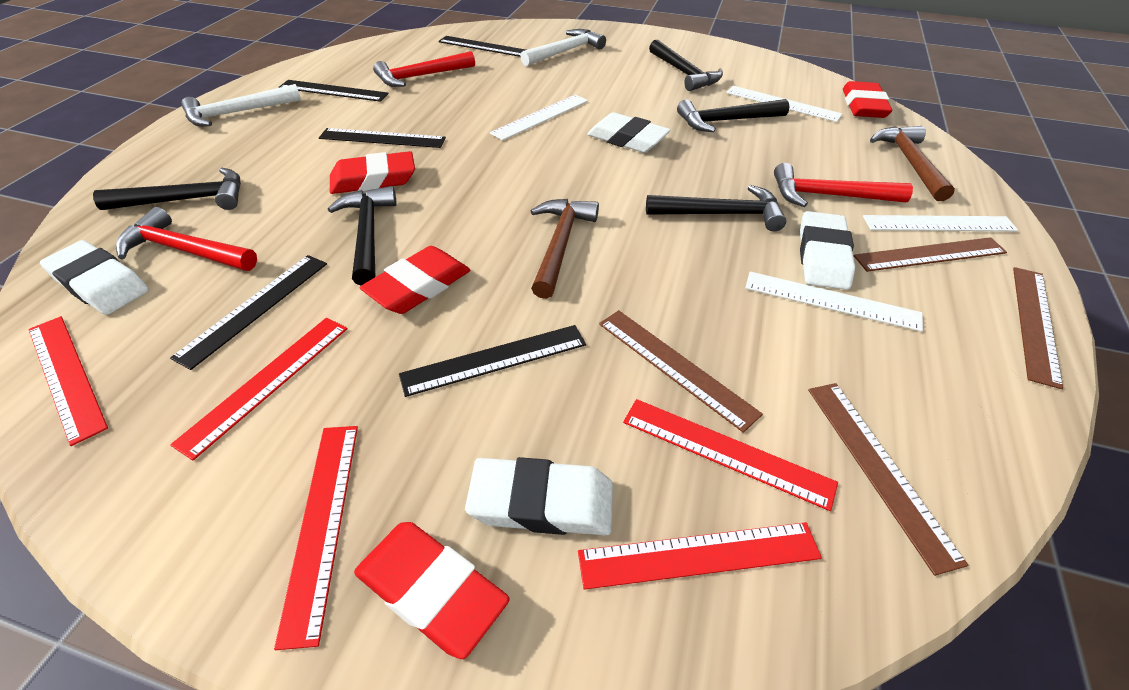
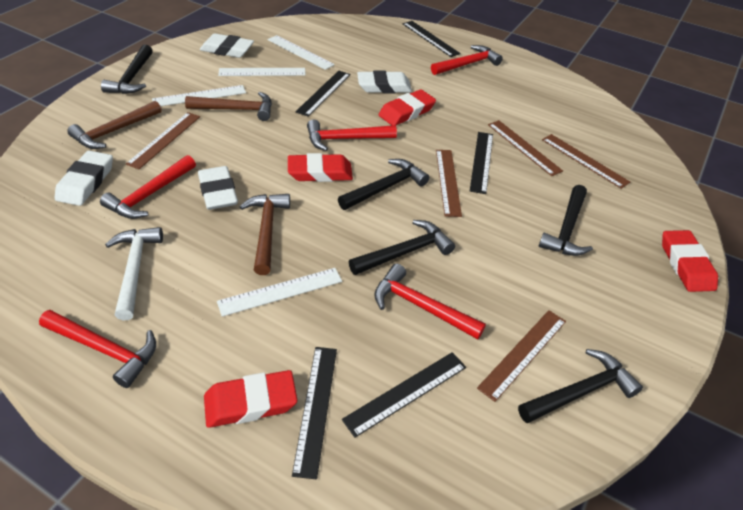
brown hammer: [531,199,599,299] [870,126,955,201] = 2 -> [67,101,162,149] [185,92,272,121] [240,194,290,275] = 3
brown ruler: [599,310,763,433] [808,383,968,576] [854,237,1007,272] [1013,267,1063,389] = 4 -> [126,112,200,169] [436,150,462,217] [477,310,566,402] [488,120,563,176] [542,134,630,189] = 5
red hammer: [116,207,257,271] [373,51,475,87] [774,163,913,207] = 3 -> [39,310,156,388] [100,155,196,219] [307,120,397,151] [374,264,486,340] [431,45,503,75] = 5
red ruler: [28,316,108,446] [170,318,348,460] [274,426,358,650] [578,522,822,590] [623,399,838,511] = 5 -> none = 0
white hammer: [181,84,301,126] [520,29,606,66] = 2 -> [105,227,163,320] = 1

